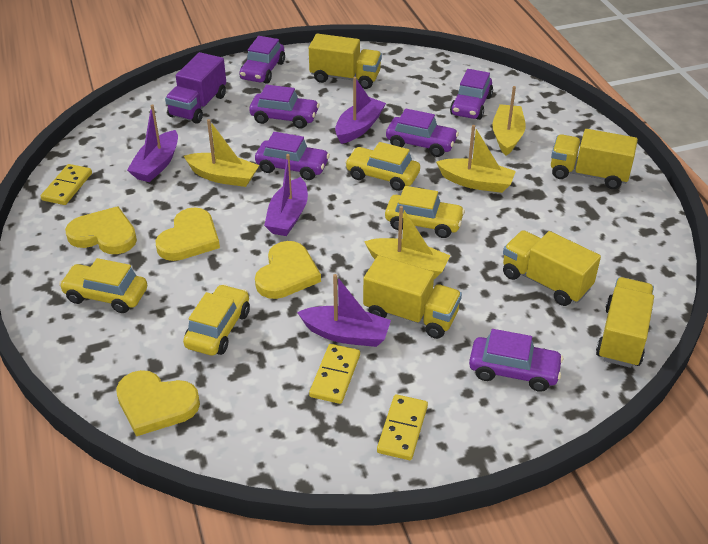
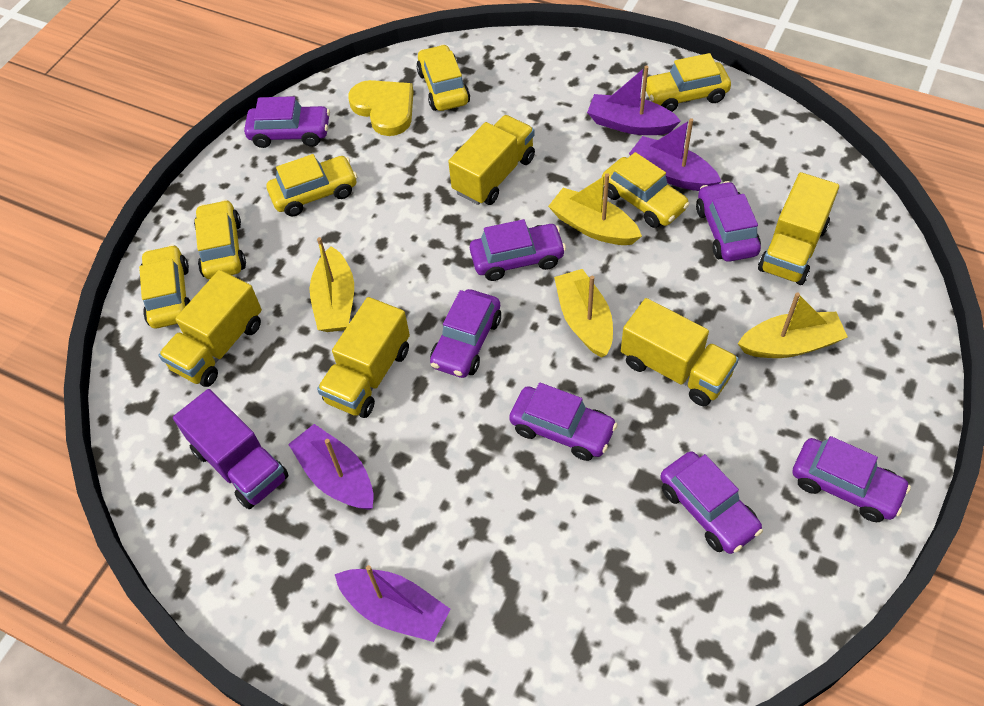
purple car: [240,36,285,84] [249,85,320,129] [255,132,330,180] [386,109,459,157] [450,69,493,120] [469,329,564,392] = 6 -> [244,96,330,148] [430,289,501,378] [470,219,566,281] [509,383,618,461] [660,451,763,554] [696,181,761,262] [793,436,911,522] = 7
yellow car: [59,258,147,313] [183,284,250,356] [345,142,420,191] [385,186,465,238] = 4 -> [139,244,190,328] [194,199,246,279] [267,154,358,216] [417,44,470,111] [602,152,690,228] [646,53,731,112] = 6
yellow domino: [41,164,92,205] [309,344,360,404] [377,394,428,460] = 3 -> none = 0
yellow heart: [65,206,137,254] [116,370,200,436] [155,207,220,261] [255,241,321,299] = 4 -> [348,80,413,136] = 1

